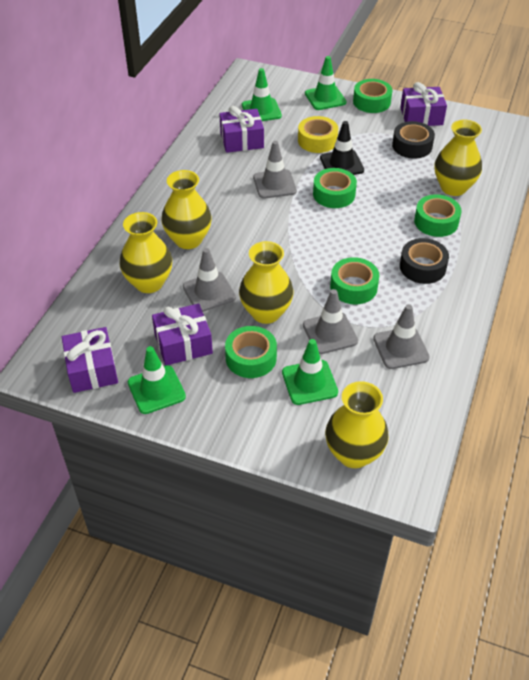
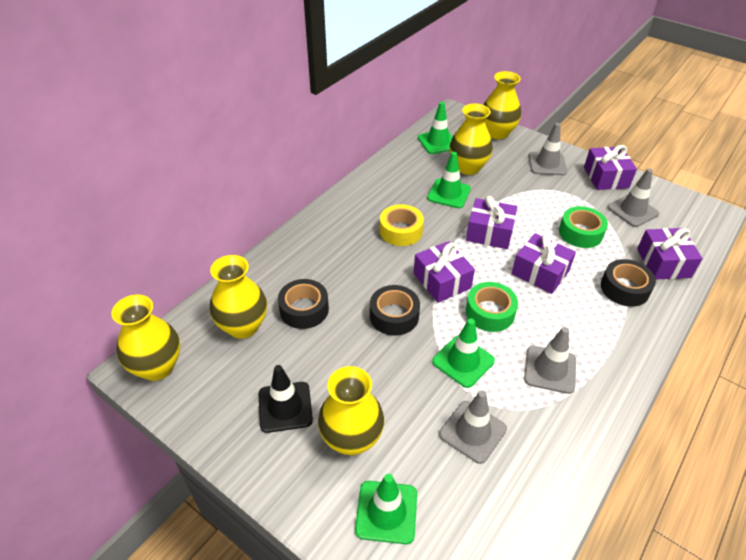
black tape: [392,121,435,159] [400,238,449,284] = 2 -> [278,279,329,329] [370,285,420,336] [601,259,656,307] = 3
green tape: [225,326,277,378] [313,168,357,208] [330,257,379,304] [353,79,392,113] [414,194,462,237] = 5 -> [466,282,518,332] [559,206,608,248] = 2
purple gift: [62,327,118,393] [152,303,213,365] [220,106,264,153] [400,82,447,126] = 4 -> [414,241,475,303] [466,196,518,249] [511,233,576,294] [584,145,637,190] [637,228,703,279] = 5

